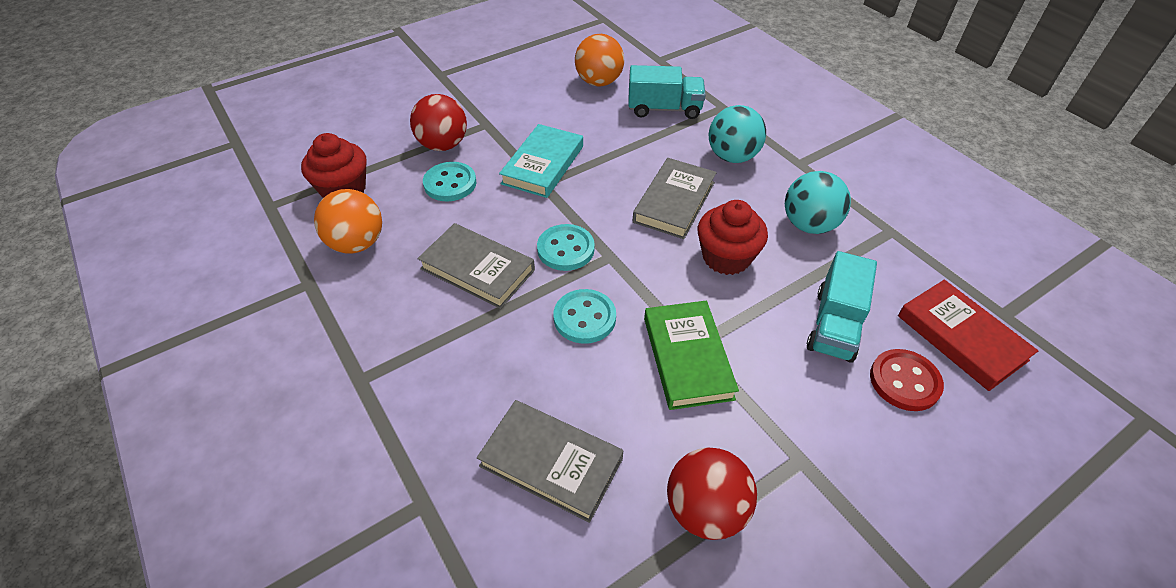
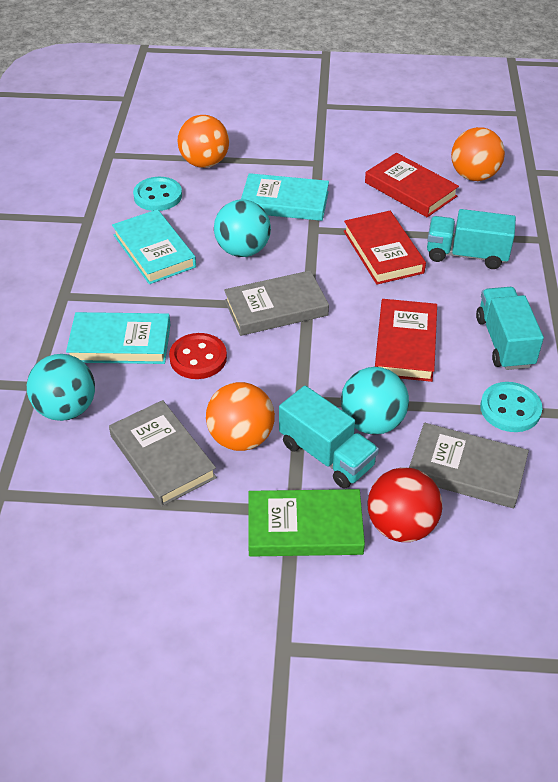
orange ball: [314,189,382,253] [575,34,624,86] = 2 -> [178,115,229,168] [206,382,275,451] [451,127,505,181] = 3
red ball: [410,94,467,151] [667,447,757,540] = 2 -> [367,467,443,542] = 1
red book: [898,280,1038,391] = 1 -> [344,211,426,285] [365,153,459,217] [375,299,437,382] = 3
red cupcake: [301,133,367,198] [698,200,768,275] = 2 -> none = 0
turquoise ball: [709,105,766,163] [785,171,851,234] = 2 -> [27,354,95,421] [214,199,271,257] [341,367,409,435] = 3
turquoise book: [499,124,583,198] = 1 -> [66,312,171,364] [112,209,196,284] [241,173,329,221] = 3
turquoise button: [423,162,476,201] [537,224,595,271] [554,289,616,344] = 3 -> [133,177,182,211] [480,382,542,432] = 2
turquoise truck: [628,65,706,119] [807,251,877,363] = 2 -> [279,386,379,489] [427,209,516,269] [476,287,544,370] = 3

